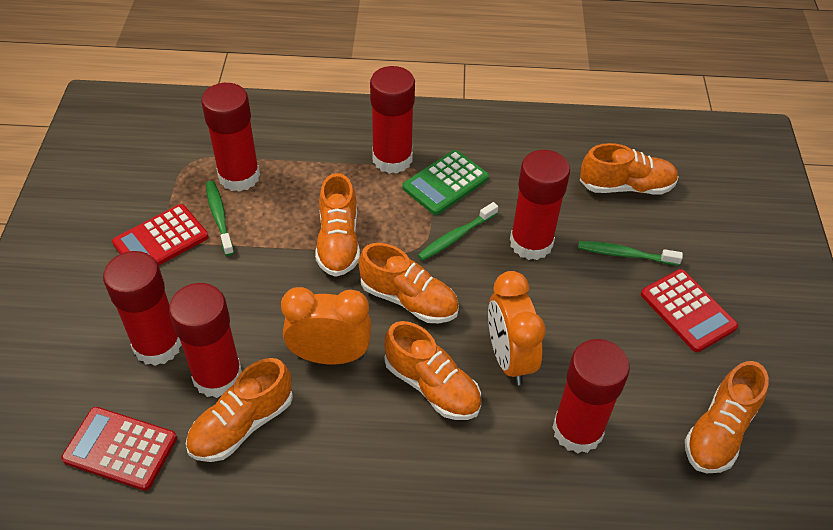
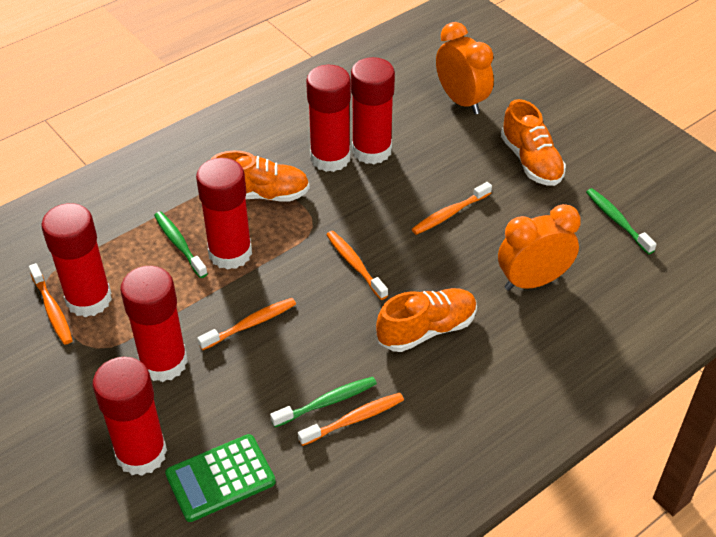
orange shoe: [186,358,293,462] [315,173,360,277] [359,243,459,323] [384,321,481,420] [580,143,679,194] [685,361,769,473] = 6 -> [211,151,310,202] [376,288,477,352] [501,99,566,186] = 3
orange toothbrush: none = 0 -> [29,263,73,344] [197,298,296,350] [298,393,404,446] [326,231,388,300] [412,182,492,235] = 5
red calculator: [61,407,177,491] [112,204,209,266] [641,269,738,352] = 3 -> none = 0

